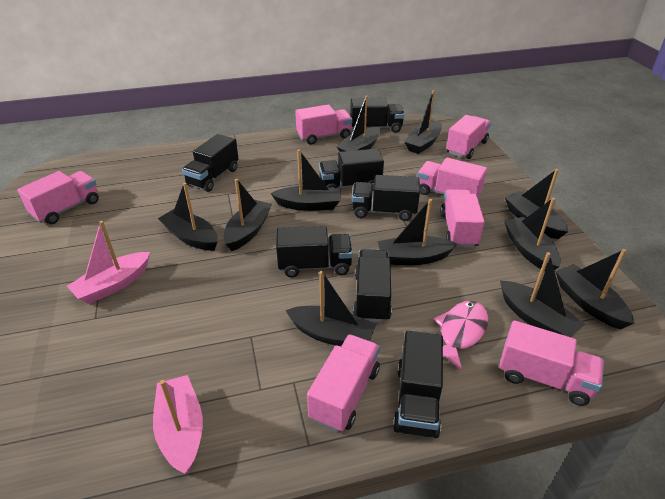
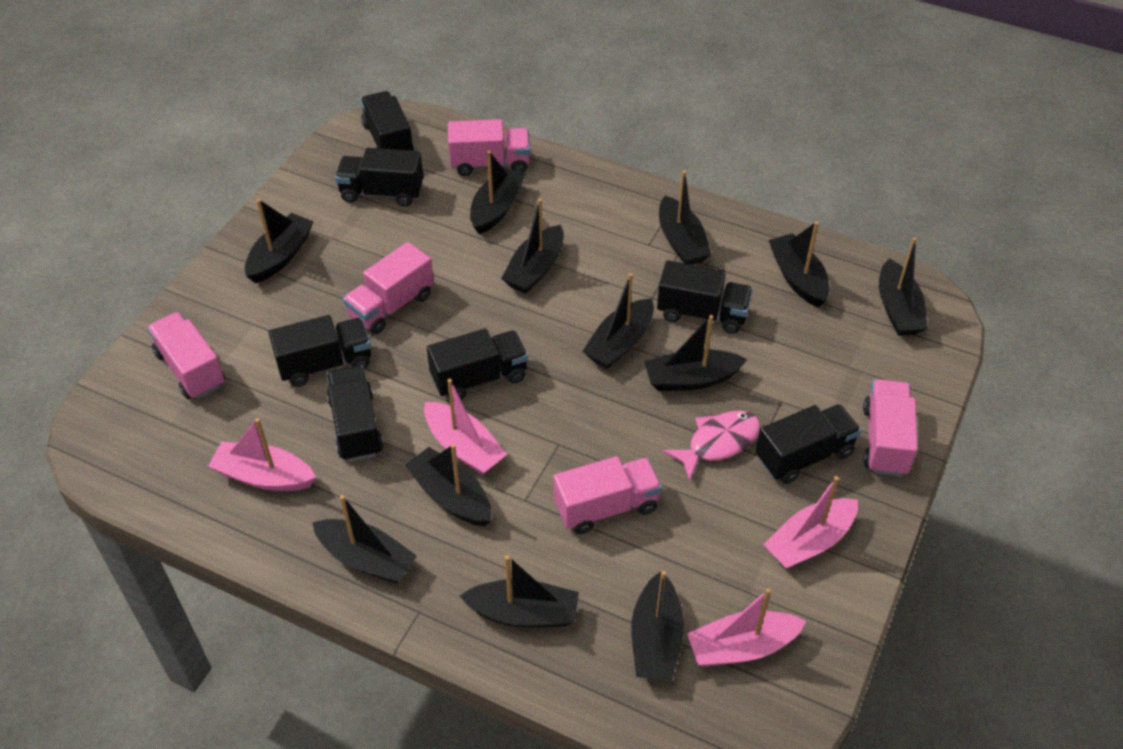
black boat: [158,183,218,251] [223,179,272,251] [271,149,341,211] [286,271,376,346] [337,95,381,152] [378,199,457,265] [405,90,442,154] [500,252,585,337] [504,169,568,239] [504,198,561,270] [555,249,634,329] = 11 -> [245,199,314,283] [312,495,417,584] [405,444,492,526] [460,555,579,628] [470,151,525,234] [501,198,564,294] [582,273,654,369] [631,571,684,680] [644,315,748,391] [659,170,711,265] [768,221,829,308] [879,237,928,336] = 12
pink boat: [67,221,150,304] [153,375,203,474] = 2 -> [208,418,316,491] [424,379,507,475] [687,588,806,667] [763,476,858,569] = 4
pink truck: [17,171,99,224] [295,104,353,145] [307,334,380,432] [417,157,487,198] [440,189,485,248] [446,115,491,159] [499,320,604,406] = 7 -> [147,312,225,399] [343,242,434,334] [448,119,530,176] [554,456,662,534] [863,379,918,476] = 5

